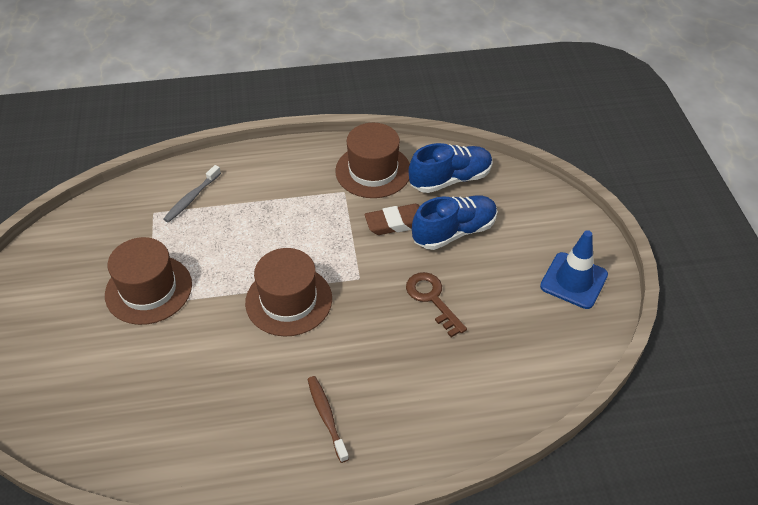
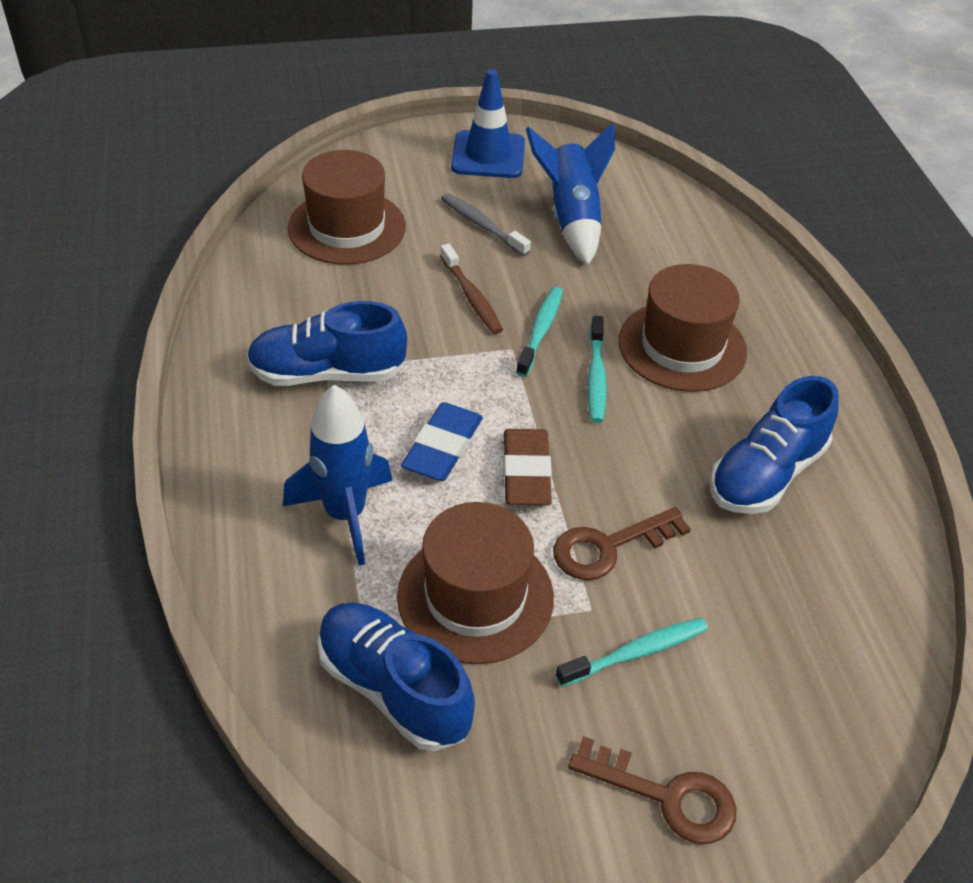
blue eraser: none = 0 -> [401,402,483,481] = 1
blue rocket: none = 0 -> [283,385,392,566] [526,123,615,265] = 2
blue shoe: [409,143,493,193] [412,195,497,250] = 2 -> [247,301,407,386] [317,602,475,751] [710,376,839,514] = 3
brown key: [406,272,467,338] = 1 -> [553,507,691,580] [568,736,736,844] = 2
turquoise toothbrush: none = 0 -> [516,287,563,377] [556,618,708,687] [587,316,607,423] = 3

